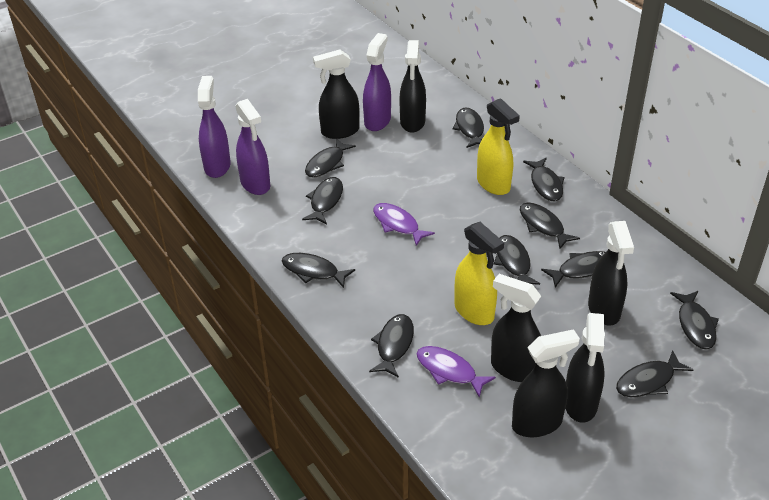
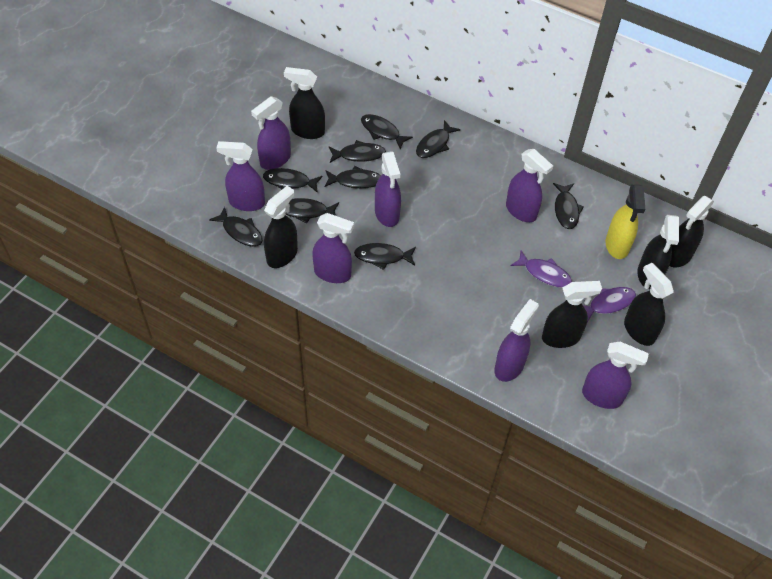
black fish: [282,253,355,288] [302,177,343,224] [305,138,356,178] [369,314,414,378] [452,108,484,148] [494,235,540,285] [520,203,580,249] [523,158,565,201] [541,251,606,287] [616,350,693,397] [670,291,719,350] = 11 -> [209,207,263,247] [263,168,322,193] [286,198,339,224] [324,166,381,189] [328,140,386,163] [354,243,416,270] [361,114,413,149] [416,120,461,158] [553,183,584,229] = 9
purple spray bottle: [198,76,231,178] [235,99,270,195] [363,33,391,131] = 3 -> [216,141,265,211] [251,96,291,170] [312,213,354,283] [375,151,401,227] [494,299,539,382] [506,149,553,222] [582,342,649,409] = 7
yellow spray bottle: [455,222,504,325] [477,98,520,195] = 2 -> [606,184,645,259] = 1

